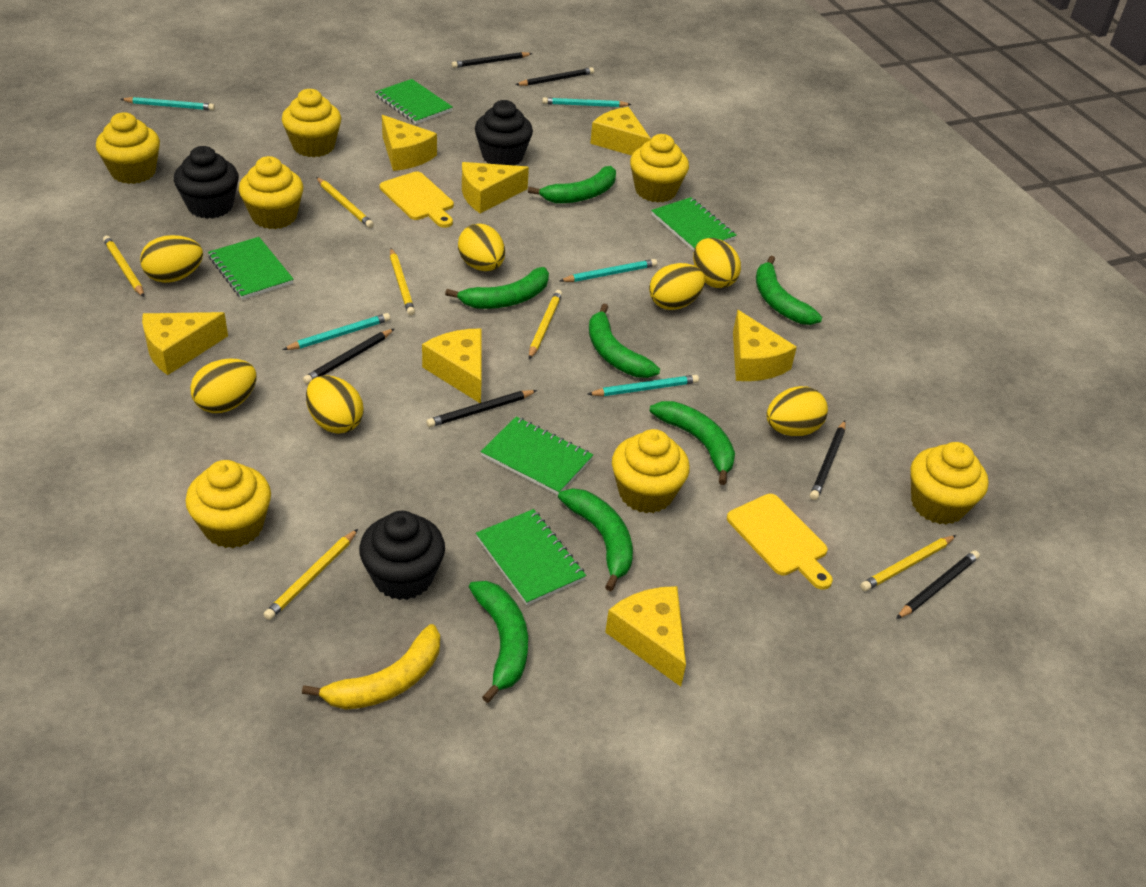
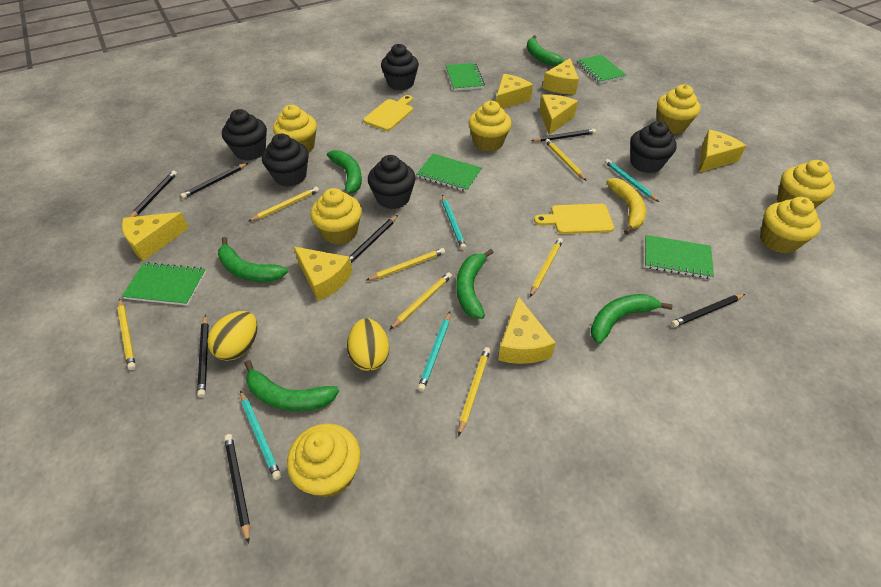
black cupcake: [174,146,239,219] [359,511,445,600] [475,100,533,166] = 3 -> [222,109,267,161] [262,134,309,187] [368,155,416,209] [381,44,419,91] [630,121,677,173] = 5
black pencil: [303,329,394,384] [426,390,537,427] [452,52,533,68] [516,67,594,86] [810,420,846,500] [896,550,980,619] = 6 -> [130,170,177,217] [180,163,248,199] [197,315,209,397] [224,434,250,544] [349,215,398,263] [531,129,596,142] [671,294,745,327] = 7
green banana: [445,267,549,309] [469,581,528,703] [528,166,616,203] [558,488,633,591] [589,304,660,378] [650,401,735,485] [756,256,822,325] = 7 -> [218,237,288,282] [244,360,339,411] [327,150,362,194] [456,249,494,319] [527,35,565,66] [591,294,673,344] = 6
turquoise pencil: [121,97,215,111] [283,313,390,350] [542,97,632,107] [560,259,657,282] [587,375,699,396] = 5 -> [240,390,281,480] [418,312,450,391] [442,195,466,250] [605,159,659,202] = 4
yellow egg: [140,235,203,283] [190,358,256,413] [306,375,364,434] [458,224,505,271] [649,263,705,310] [693,238,741,288] [766,386,828,436] = 7 -> [207,311,258,361] [347,318,389,371] = 2
yellow pencil: [103,236,144,297] [263,529,358,620] [316,177,374,228] [390,248,415,316] [529,290,562,359] [860,535,956,591] = 6 -> [117,299,136,370] [248,187,319,222] [367,248,445,280] [390,272,452,329] [458,347,490,436] [530,238,563,297] [545,139,587,181] = 7

